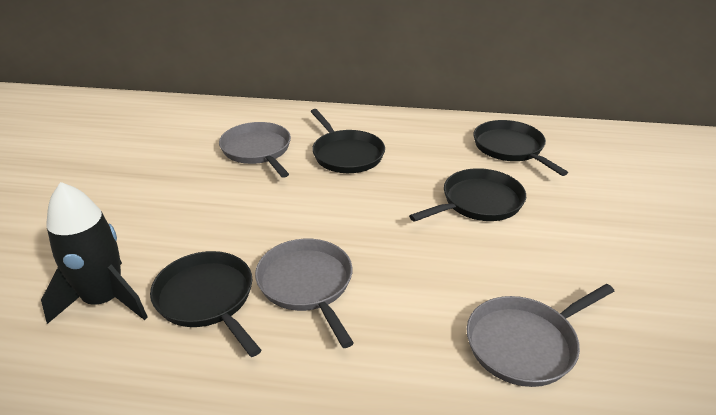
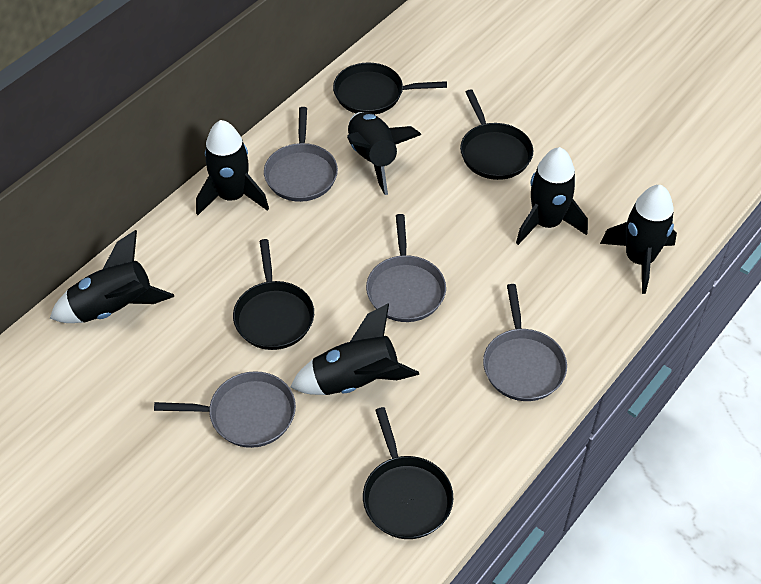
black rocket: [41,182,148,324] = 1 -> [50,230,174,323] [196,120,269,215] [290,303,419,395] [347,112,421,195] [516,147,588,245] [600,185,677,294] = 6
grey pan: [219,122,291,178] [255,239,354,348] [467,284,614,387] = 3 -> [154,371,296,448] [264,107,338,202] [366,214,446,322] [483,284,567,401] = 4

